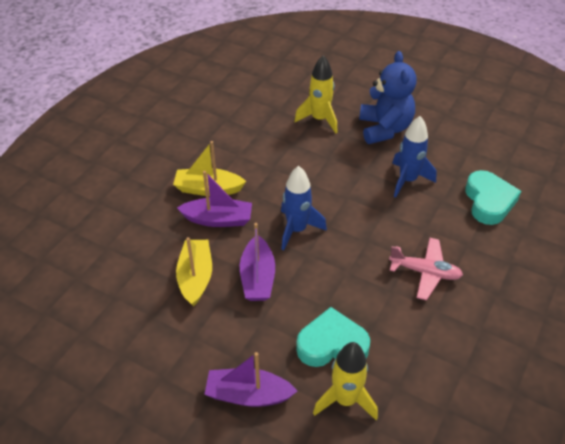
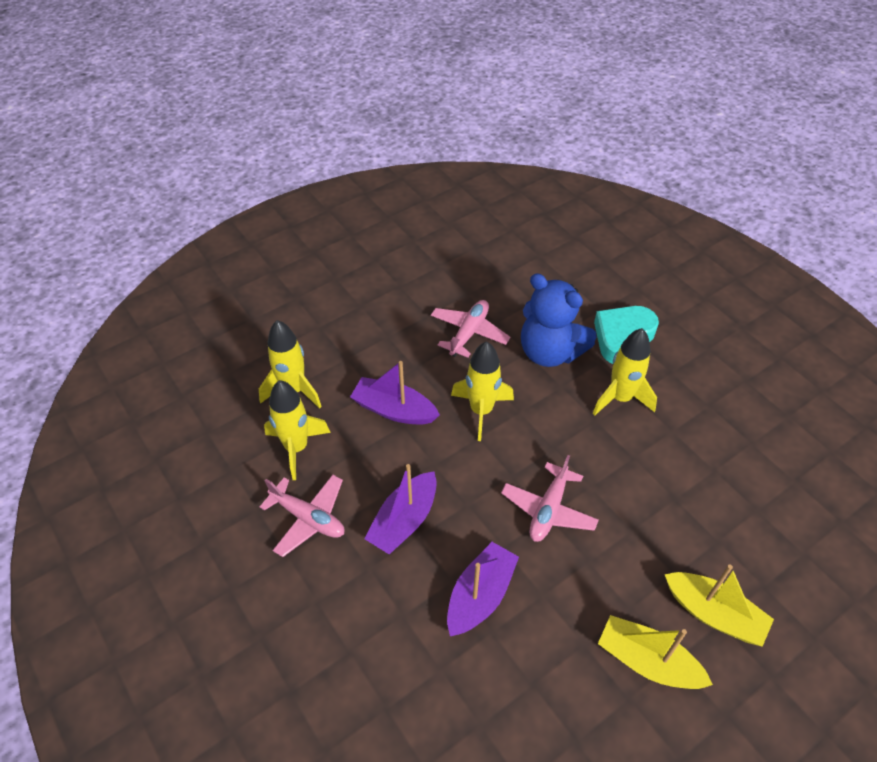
blue rocket: [281,166,327,251] [392,116,437,198] = 2 -> none = 0
pink plane: [389,238,463,300] = 1 -> [260,475,344,557] [431,300,511,358] [501,455,599,542] = 3
turquoise heart: [296,307,370,367] [465,170,521,225] = 2 -> [594,306,659,364] = 1
yellow rocket: [294,55,338,133] [313,342,378,420] = 2 -> [259,320,322,409] [264,380,331,480] [451,341,514,441] [593,328,657,416] = 4

